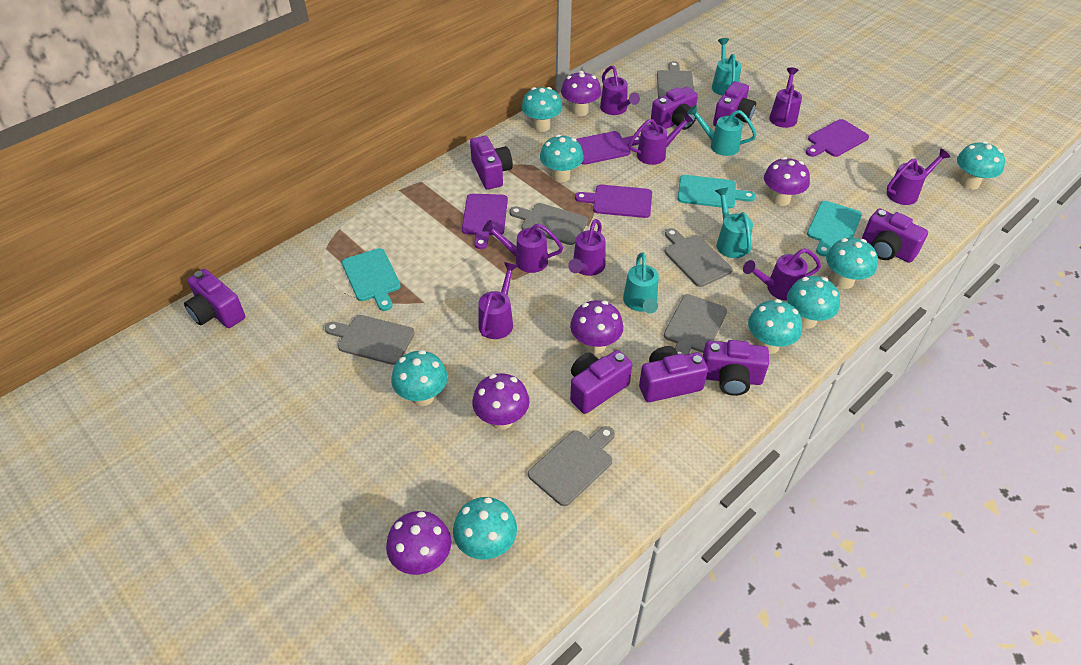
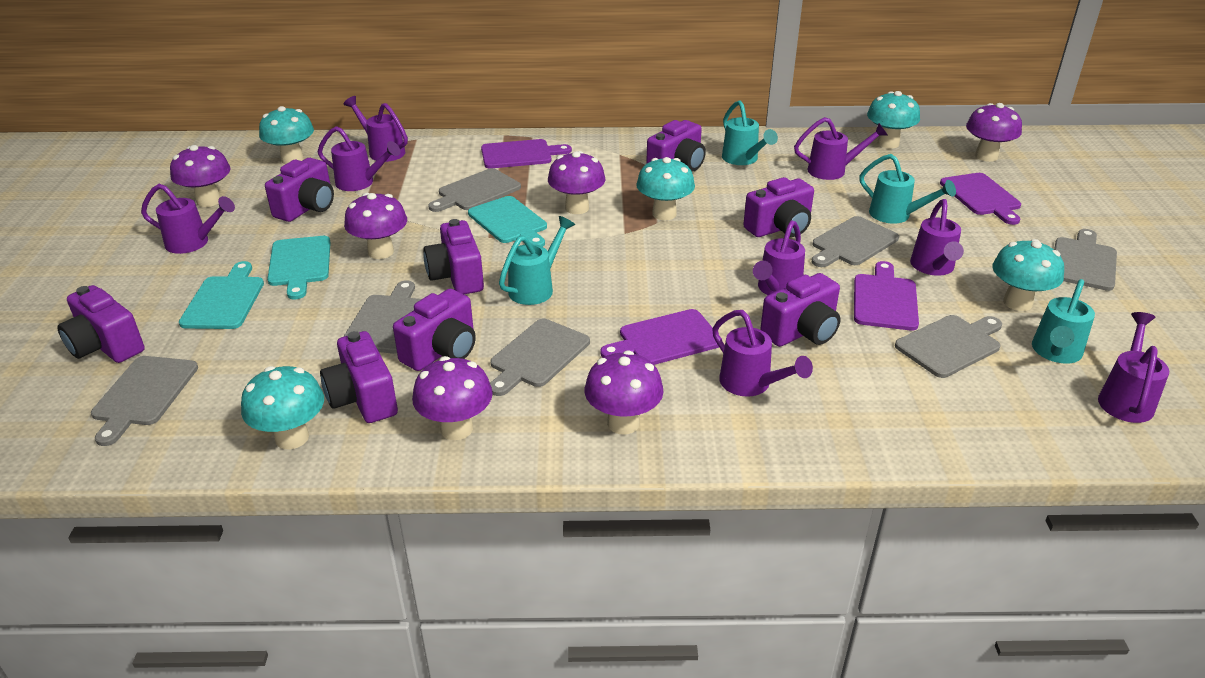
grey cutting board: [325,315,415,365] [510,203,588,245] [528,426,615,506] [657,61,694,98] [664,294,727,355] [665,228,732,287] = 6 -> [91,356,198,446] [343,280,421,354] [428,168,521,212] [490,319,590,396] [812,216,899,267] [895,315,1002,378] [1054,229,1117,291] = 7
purple mushroom: [386,511,451,575] [472,373,530,430] [561,71,601,116] [570,300,623,354] [764,157,810,206] = 5 -> [170,145,231,207] [344,193,407,259] [412,356,493,440] [548,151,605,214] [585,350,664,435] [966,103,1022,162] = 6
turquoise mushroom: [392,350,448,406] [453,497,517,560] [521,87,562,132] [540,134,584,182] [748,299,802,354] [787,276,840,329] [826,238,878,289] [957,141,1005,190] = 8 -> [241,366,324,449] [259,106,314,164] [636,157,695,220] [867,91,920,149] [992,239,1064,311] = 5

